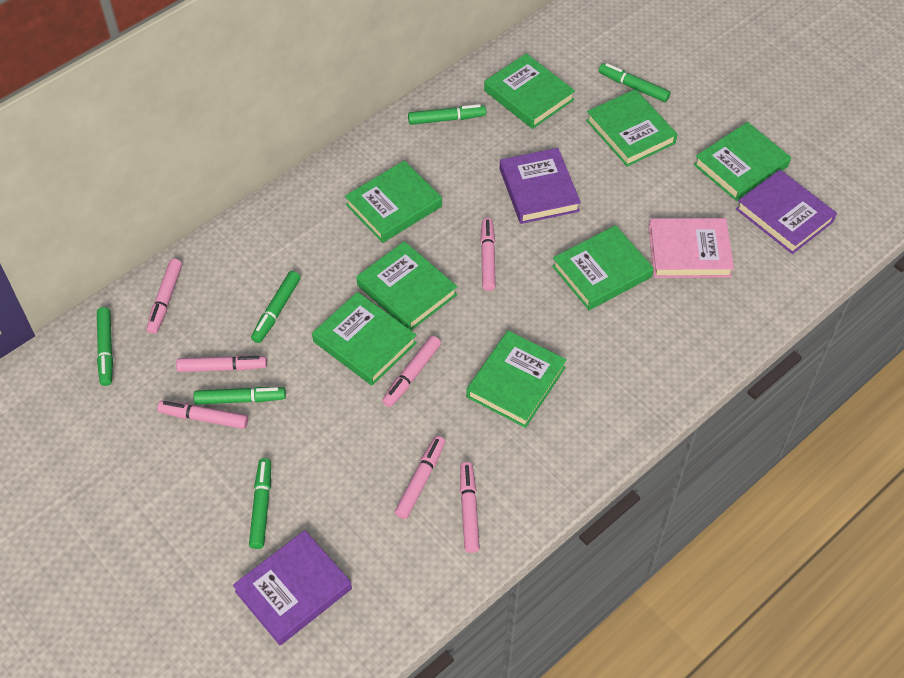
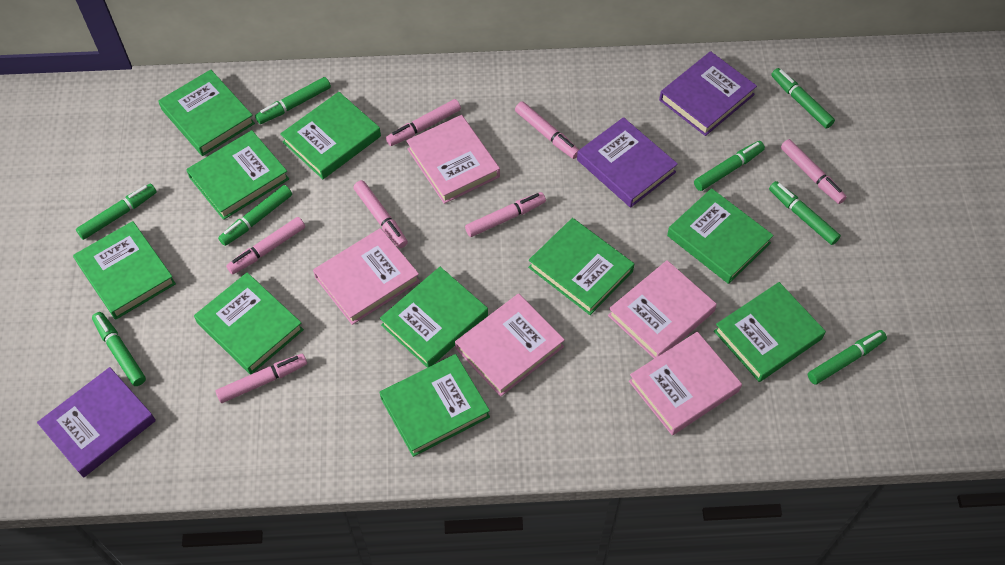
green book: [312,292,417,386] [345,161,442,243] [356,241,457,331] [466,330,567,428] [484,53,575,129] [552,225,654,310] [586,89,678,167] [694,122,791,201] = 8 -> [73,221,176,319] [158,69,255,156] [186,130,289,220] [194,272,304,374] [280,92,381,179] [379,354,490,457] [380,267,488,368] [528,218,634,315] [667,188,774,284] [714,282,826,382] = 10
green marker: [97,307,113,386] [194,387,286,405] [249,458,271,549] [251,271,301,343] [408,104,486,125] [599,63,671,102] = 6 -> [76,184,156,240] [92,312,146,386] [218,185,292,246] [255,77,331,124] [694,141,765,191] [769,181,841,245] [771,68,835,129] [808,330,887,385] = 8
pink book: [648,218,734,278] = 1 -> [313,228,420,325] [406,115,500,204] [455,294,565,397] [608,260,717,359] [629,332,742,435] = 5

